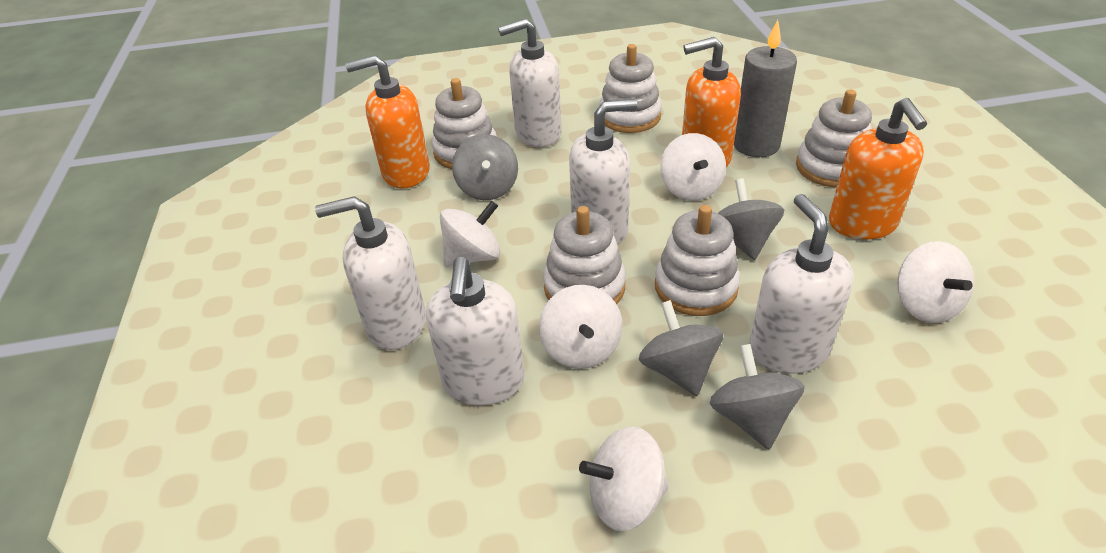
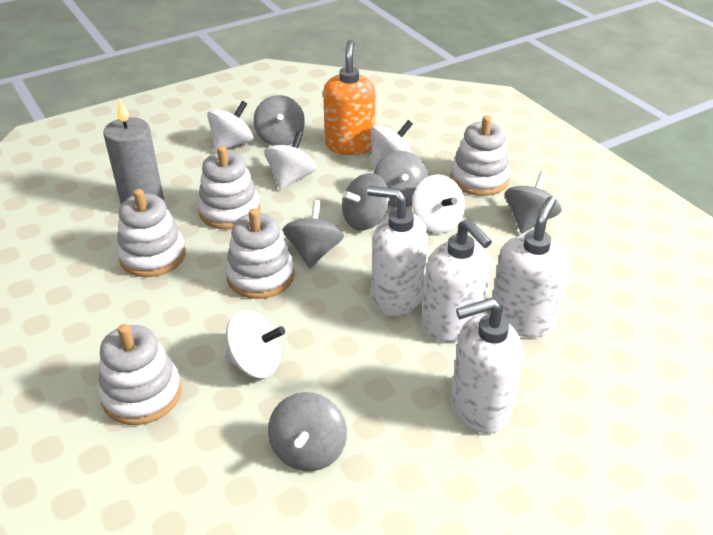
grey spinning top: [452,134,518,200] [639,300,723,396] [710,344,805,449] [718,178,784,260] = 4 -> [254,95,305,146] [268,392,347,471] [283,200,344,268] [342,173,390,230] [373,151,429,207] [505,171,562,234] = 6
orange soap dispenser: [345,55,430,188] [682,37,741,167] [829,98,927,239] = 3 -> [323,40,376,155] = 1
white soap dispenser: [315,196,426,350] [426,257,525,406] [498,18,562,147] [569,99,637,245] [749,194,854,374] = 5 -> [367,186,428,316] [422,219,492,342] [451,298,523,433] [492,196,569,337] = 4

